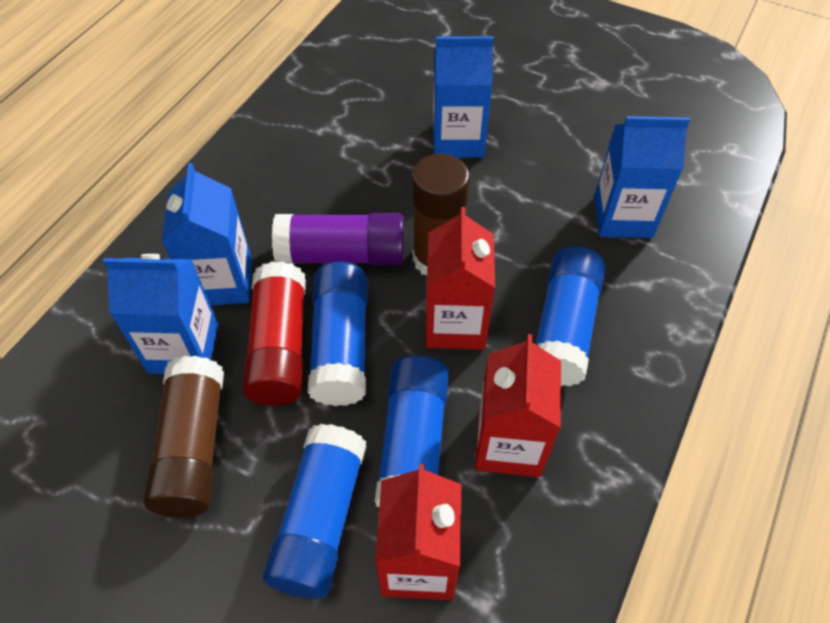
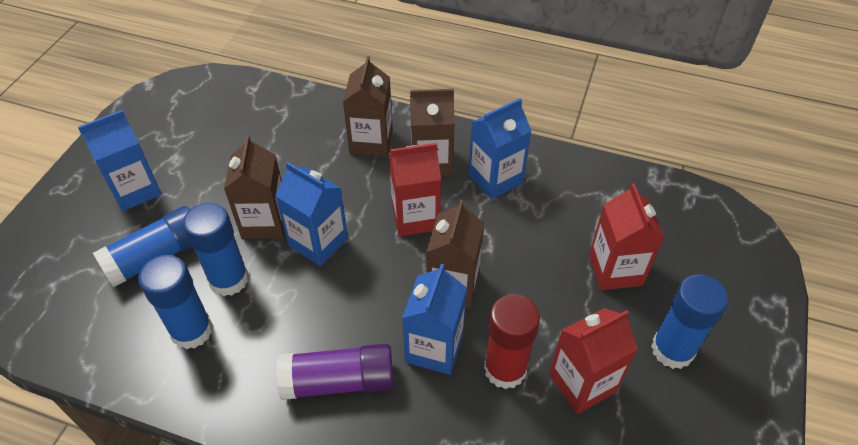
brown carton: none = 0 -> [224,135,285,239] [343,56,393,157] [410,89,455,176] [426,200,484,309] = 4
brown glue stick: [143,356,224,517] [412,154,470,275] = 2 -> none = 0

